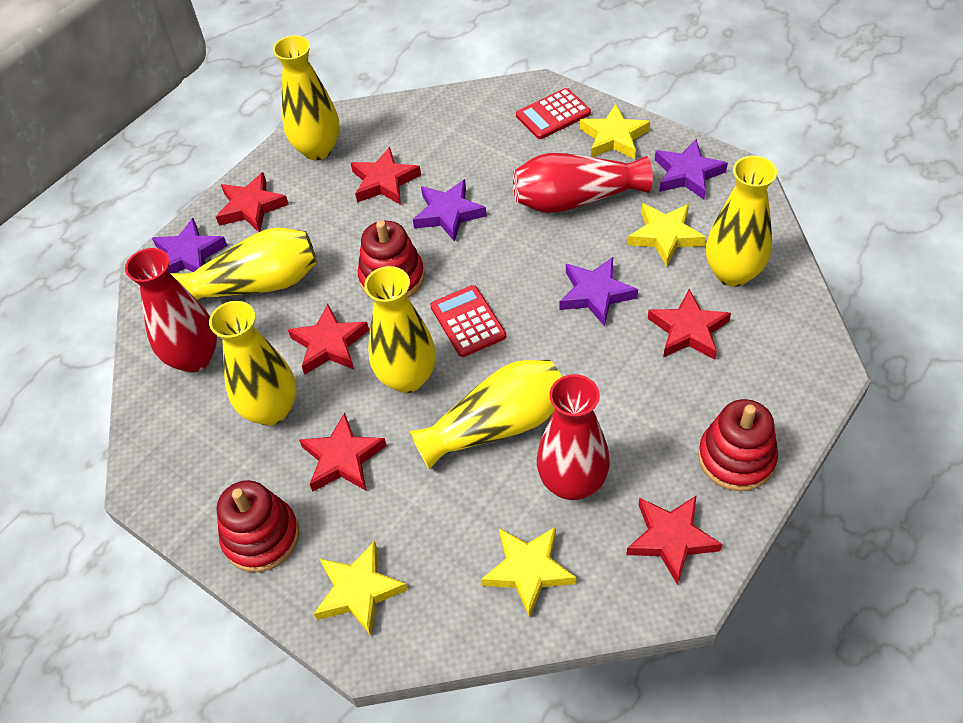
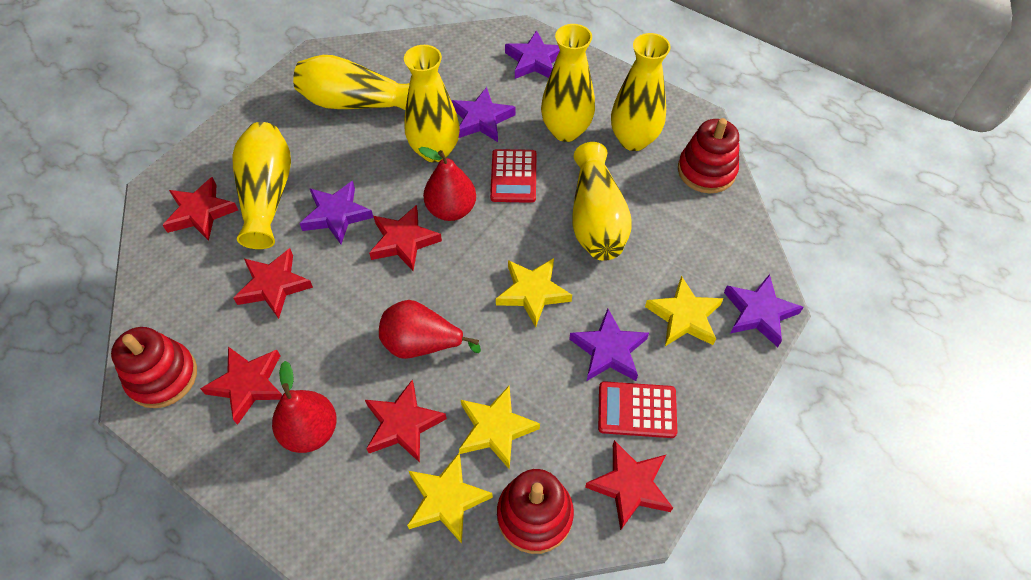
purple star: [152,218,228,274] [413,179,487,242] [560,257,638,327] [655,139,728,199] = 4 -> [299,181,374,244] [452,87,516,142] [505,30,560,79] [569,309,649,381] [724,274,804,347] = 5
red pear: none = 0 -> [272,361,337,453] [379,300,481,359] [419,147,476,221] = 3
red vase: [125,248,217,373] [513,153,653,213] [537,374,610,500] = 3 -> none = 0

